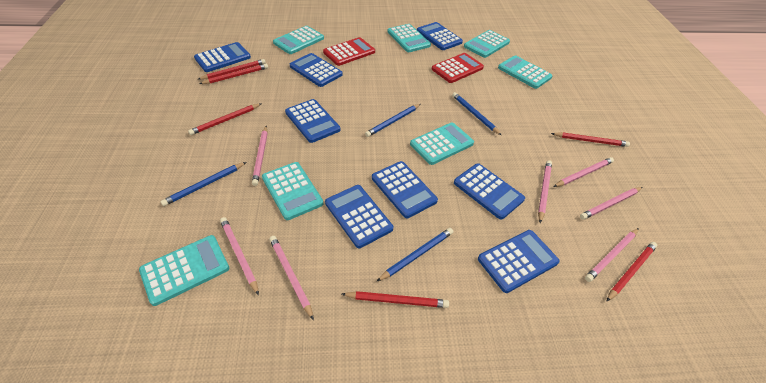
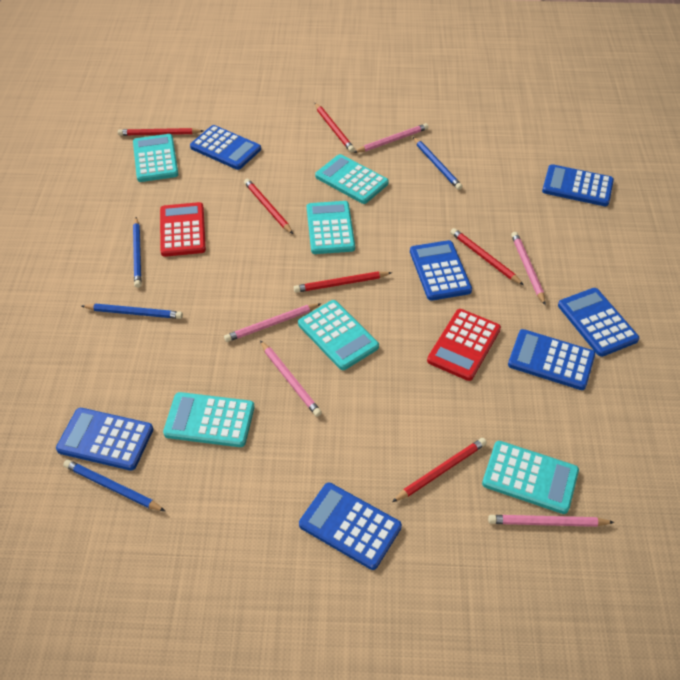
blue calculator: [194,42,251,72] [285,99,340,143] [290,53,343,87] [325,185,393,248] [372,161,438,218] [417,22,463,50] [454,163,525,220] [478,230,560,293] = 8 -> [56,408,153,471] [190,125,261,170] [299,483,402,570] [410,240,472,301] [508,329,595,390] [542,164,614,206] [558,288,639,357] = 7
pink pencil: [220,217,259,295] [252,126,268,186] [269,236,314,320] [538,160,552,223] [553,157,614,187] [580,187,642,220] [585,228,639,282] = 7 -> [224,303,322,342] [260,341,322,417] [353,123,429,153] [488,515,615,527] [511,232,545,305] = 5
turquoise calculator: [139,235,229,306] [262,162,323,220] [273,26,324,54] [387,24,431,52] [410,122,474,165] [464,30,510,58] [498,55,552,89] = 7 -> [133,134,178,182] [163,392,255,447] [298,300,379,370] [307,201,355,254] [315,154,389,204] [482,441,579,514] = 6

